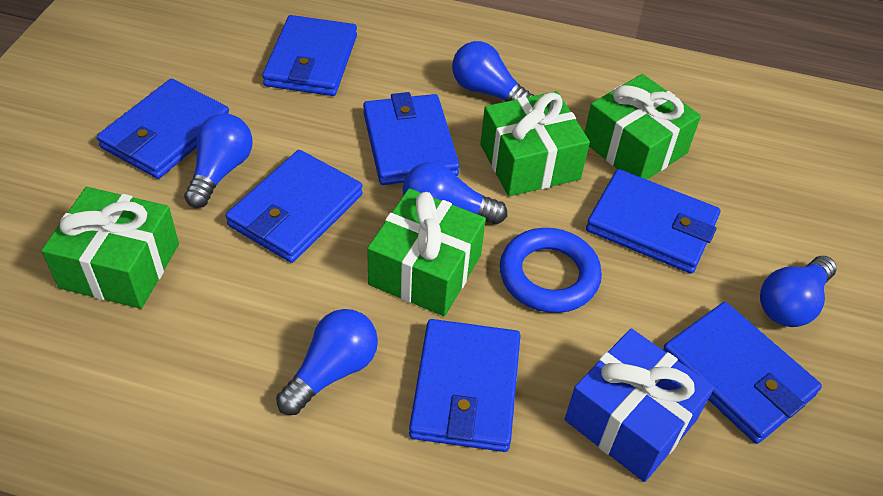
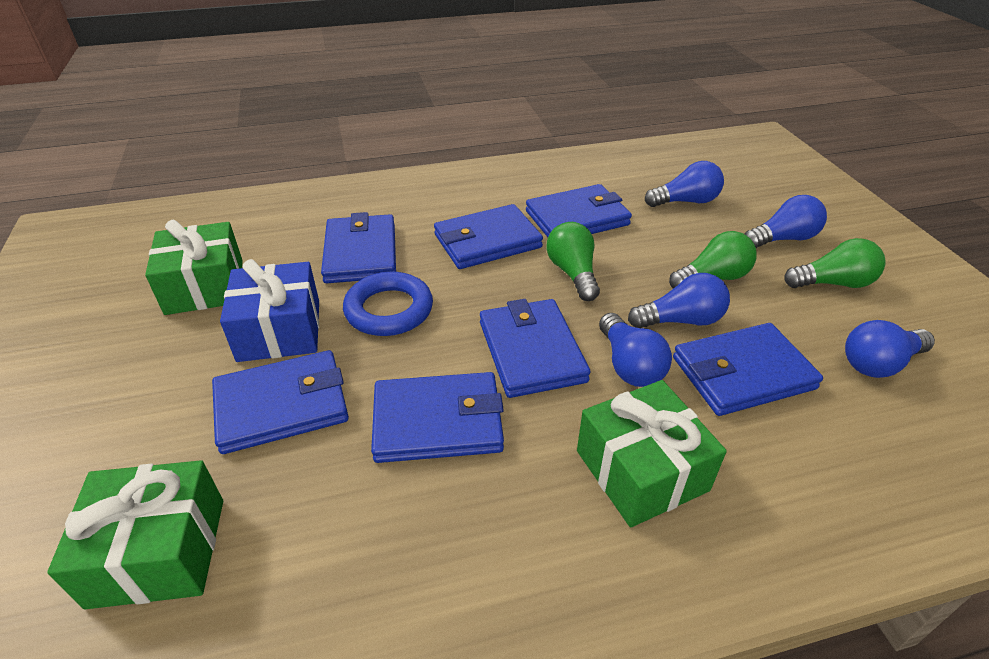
green gift: [41,187,179,309] [367,188,486,316] [480,91,590,196] [584,74,701,180] = 4 -> [47,460,223,609] [145,220,242,315] [577,380,727,527] = 3
green light bulb: none = 0 -> [546,222,600,301] [669,231,757,288] [784,238,886,288] = 3

